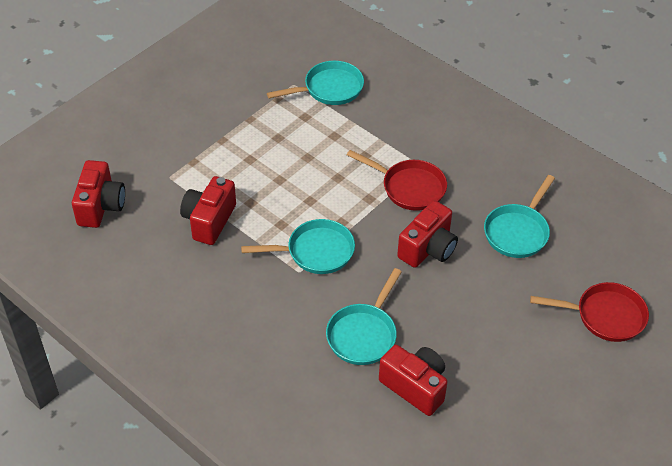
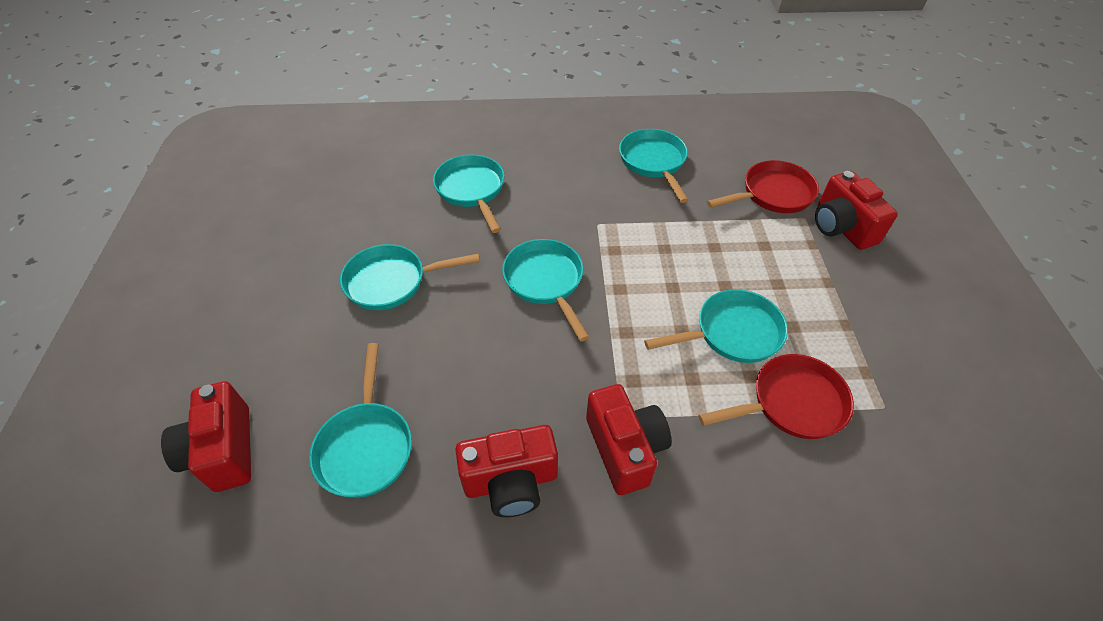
turquoise pan: [241,219,355,274] [267,61,364,105] [326,268,402,365] [484,175,555,258] = 4 -> [309,343,412,498] [340,244,480,310] [433,155,504,233] [502,239,590,342] [619,129,689,203] [644,289,788,363] = 6

